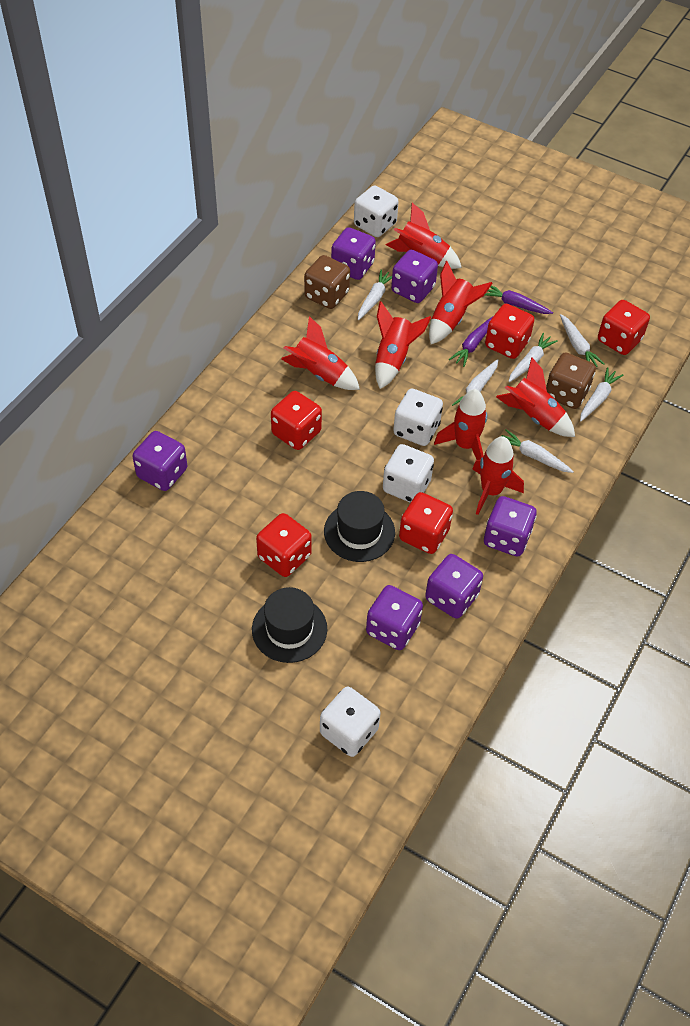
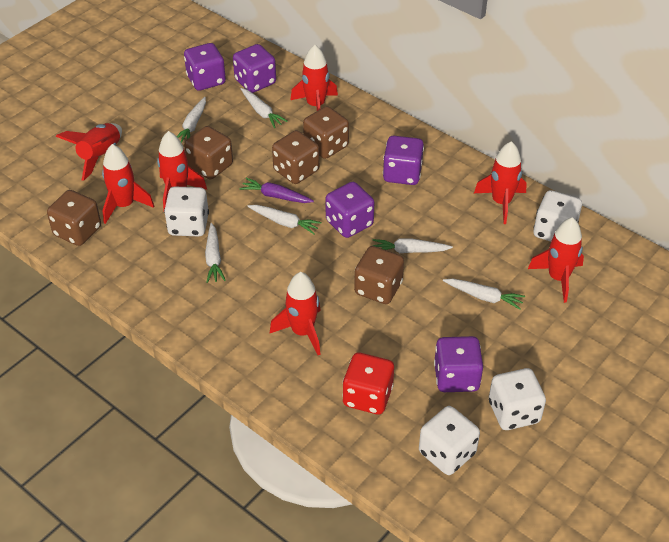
black hat: [252,587,327,663] [324,491,395,562] = 2 -> none = 0
brown dice: [304,255,350,309] [546,352,596,409] = 2 -> [47,190,101,246] [184,126,233,179] [272,130,319,184] [303,106,349,159] [354,246,404,304] = 5
purple carrot: [449,317,493,367] [485,285,553,314] = 2 -> [240,178,314,203] = 1
purple dice: [132,431,187,491] [331,227,376,280] [366,585,423,650] [391,250,438,303] [425,554,483,619] [484,496,537,556] = 6 -> [184,43,226,91] [233,44,276,93] [326,182,374,238] [383,136,424,185] [434,336,483,392] = 5
red dice: [256,513,312,577] [271,391,322,450] [399,492,453,554] [485,304,535,359] [598,300,650,355] = 5 -> [342,352,394,414] = 1

